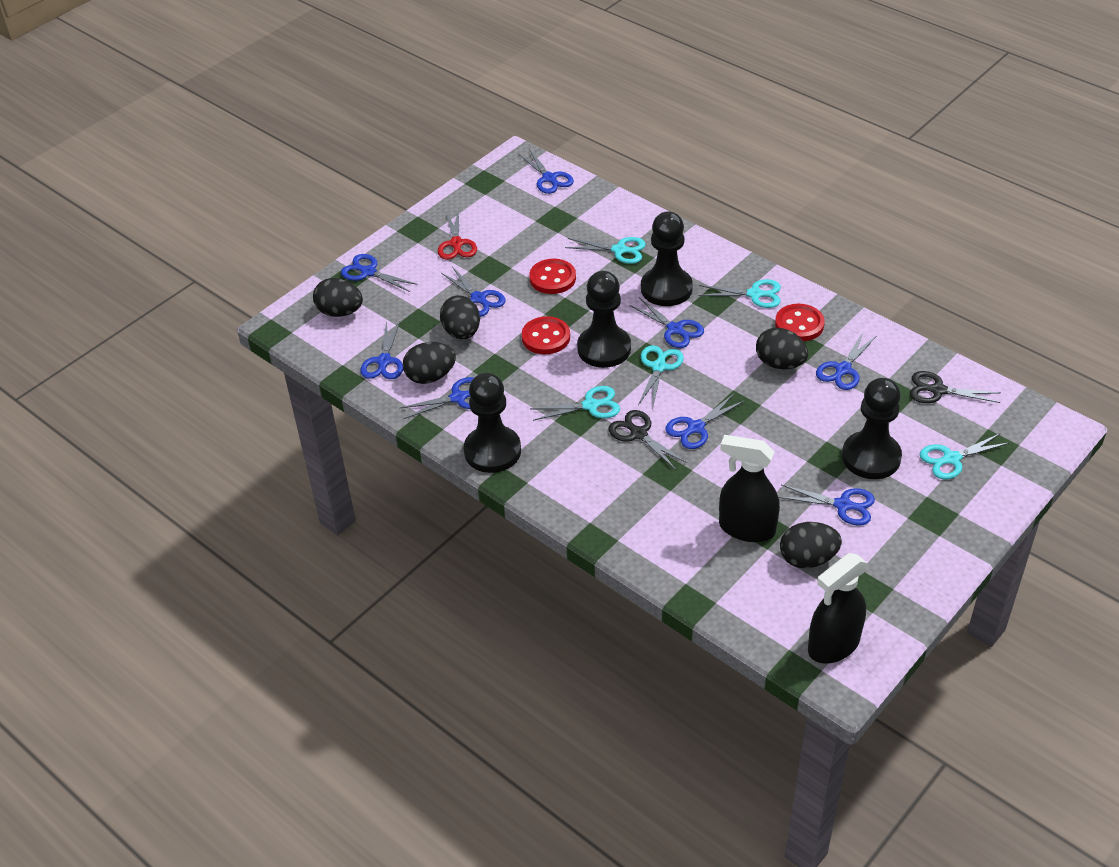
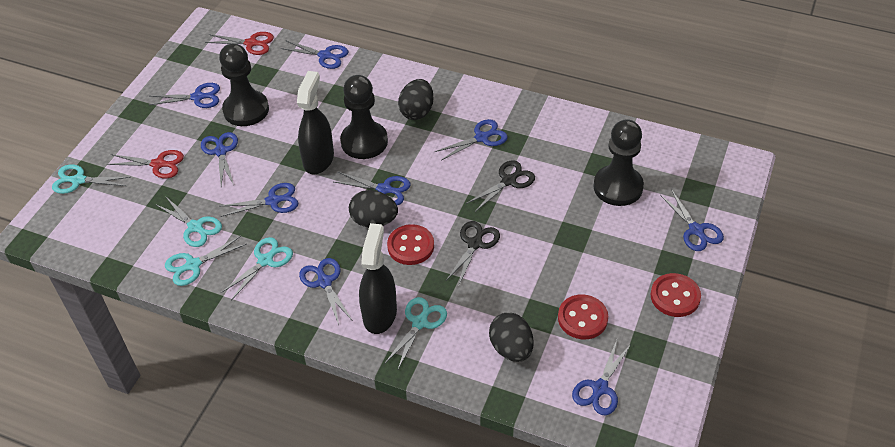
black egg: [313,278,363,317] [403,342,456,384] [440,295,480,339] [756,328,808,369] [780,522,842,568] = 5 -> [349,190,398,227] [398,79,434,120] [489,313,534,362] = 3
black pawn: [464,373,521,473] [577,271,631,368] [641,211,693,306] [842,378,902,479] = 4 -> [219,43,269,126] [340,75,388,159] [593,119,644,206] = 3
red scissors: [438,208,477,260] = 1 -> [107,150,184,178] [205,32,274,55] = 2

